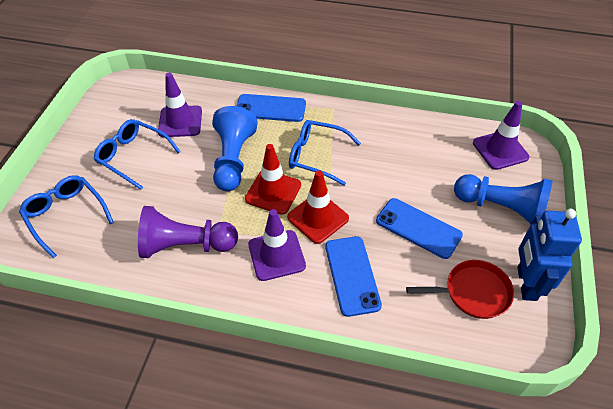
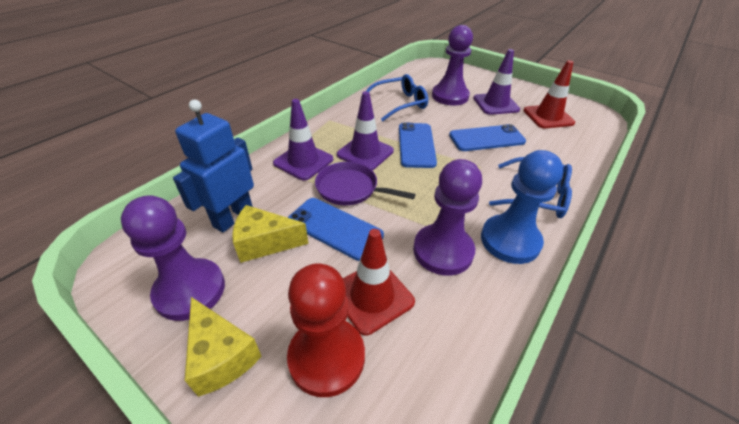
blue glasses: [19,175,114,258] [94,119,181,190] [289,120,361,186] = 3 -> [361,74,428,121] [489,157,572,218] = 2
blue pawn: [212,106,258,191] [454,174,553,225] = 2 -> [481,150,563,264] = 1
purple pan: none = 0 -> [315,162,416,205] = 1
purple pawn: [138,206,238,258] = 1 -> [121,195,225,321] [413,159,482,276] [432,25,473,105] = 3
red pan: [406,260,514,319] = 1 -> none = 0
red pawn: none = 0 -> [287,264,365,397] = 1
yellow cheese: none = 0 -> [185,297,262,397] [232,205,309,263] = 2

